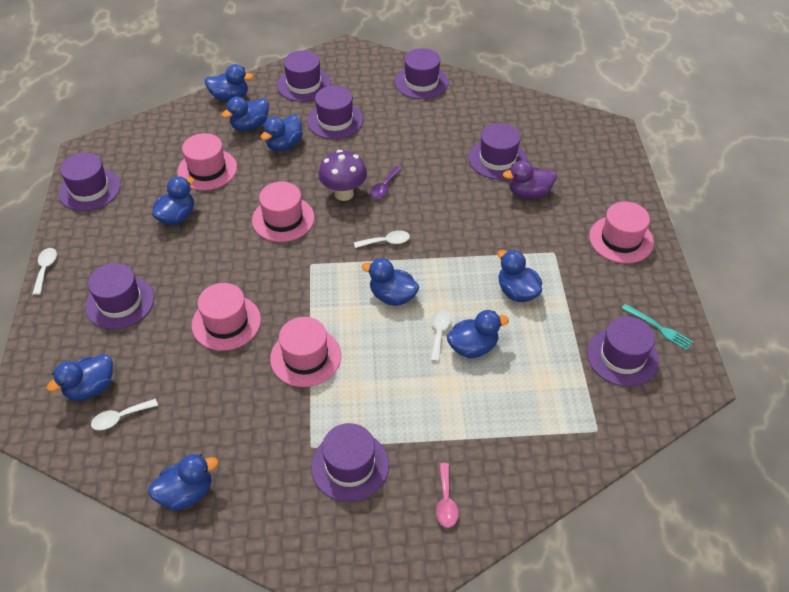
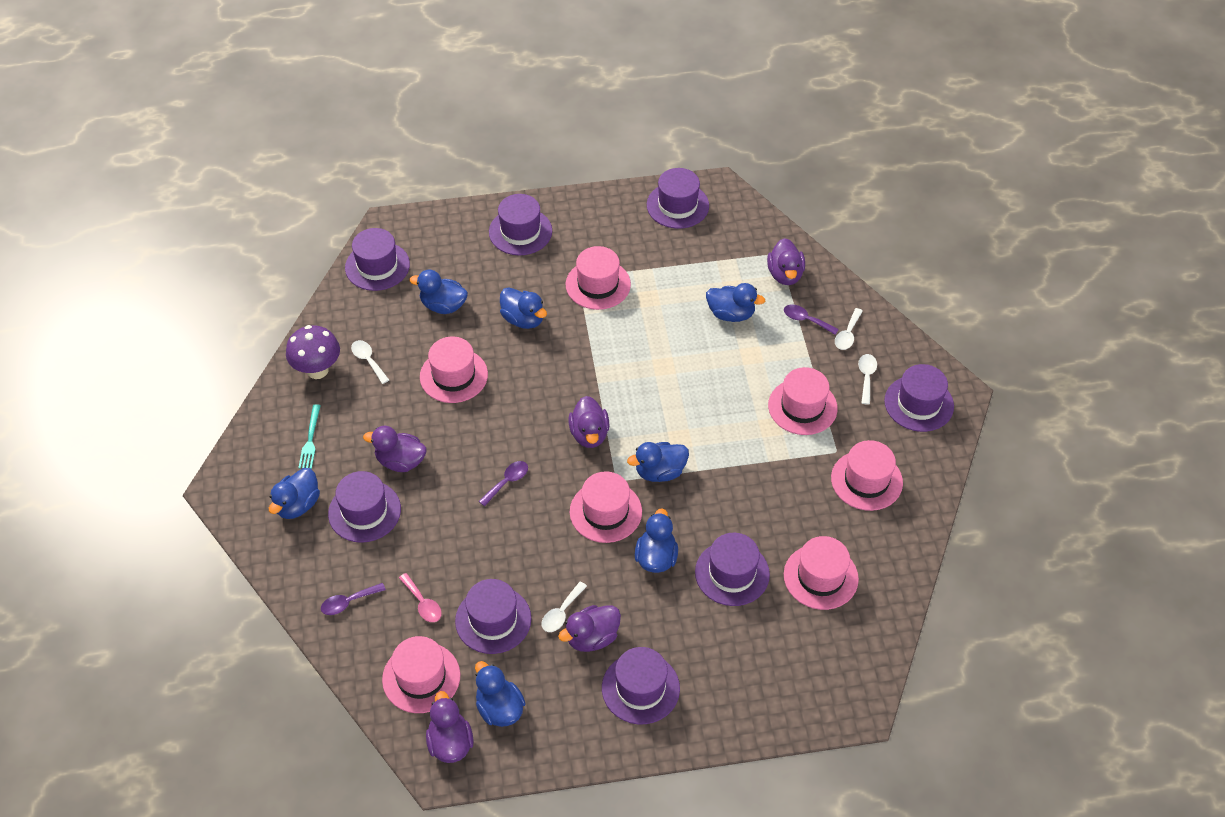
blue duck: [46,354,113,401] [148,454,218,511] [152,176,194,225] [204,64,254,101] [221,97,269,131] [261,115,303,151] [362,258,419,306] [447,310,509,358] [498,250,542,302] = 9 -> [269,468,320,519] [410,270,468,314] [475,661,526,727] [500,287,547,329] [627,442,689,482] [635,508,678,573] [706,283,765,322] = 7
pink hat: [177,133,237,190] [192,283,261,351] [252,182,315,242] [270,317,341,387] [589,201,654,263] = 5 -> [382,636,460,713] [420,336,488,403] [566,246,631,310] [570,471,642,543] [768,367,838,435] [784,536,859,610] [831,440,903,511] = 7
purple duck: [503,160,557,199] = 1 -> [363,426,427,472] [426,691,474,763] [558,605,621,652] [568,396,610,448] [767,238,805,285] = 5
purple spoon: [370,166,402,199] = 1 -> [321,583,386,615] [479,461,528,506] [784,304,839,335] = 3

